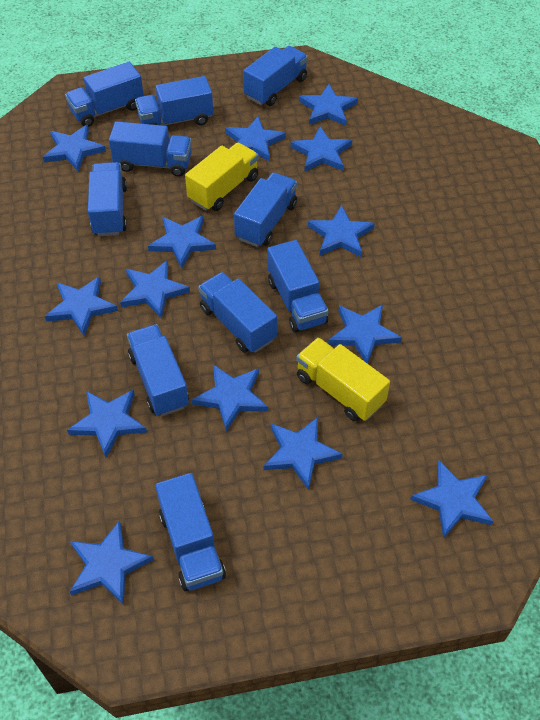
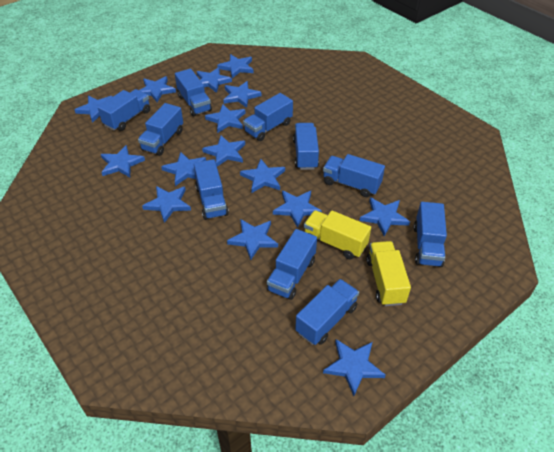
blue star: [43,125,106,172] [45,276,118,336] [67,390,147,458] [70,520,153,605] [120,260,190,319] [148,216,216,268] [191,364,268,431] [225,116,286,162] [263,417,343,490] [291,127,352,172] [299,84,358,126] [308,205,375,257] [328,305,402,364] [410,460,493,539] = 14 -> [75,96,113,123] [101,145,145,177] [140,76,176,102] [142,186,191,223] [161,152,206,186] [197,67,232,93] [202,135,245,166] [205,104,245,133] [217,54,254,78] [223,81,262,108] [227,219,278,260] [240,159,285,193] [273,191,322,228] [323,339,386,396] [359,197,410,236] = 15

